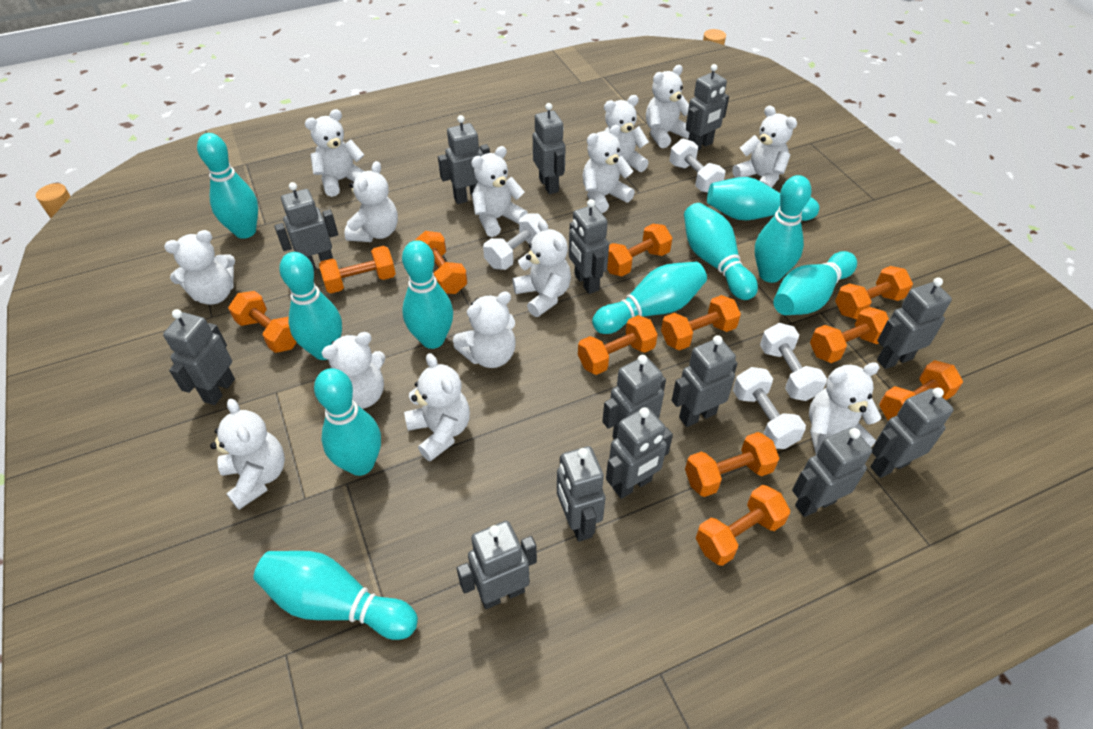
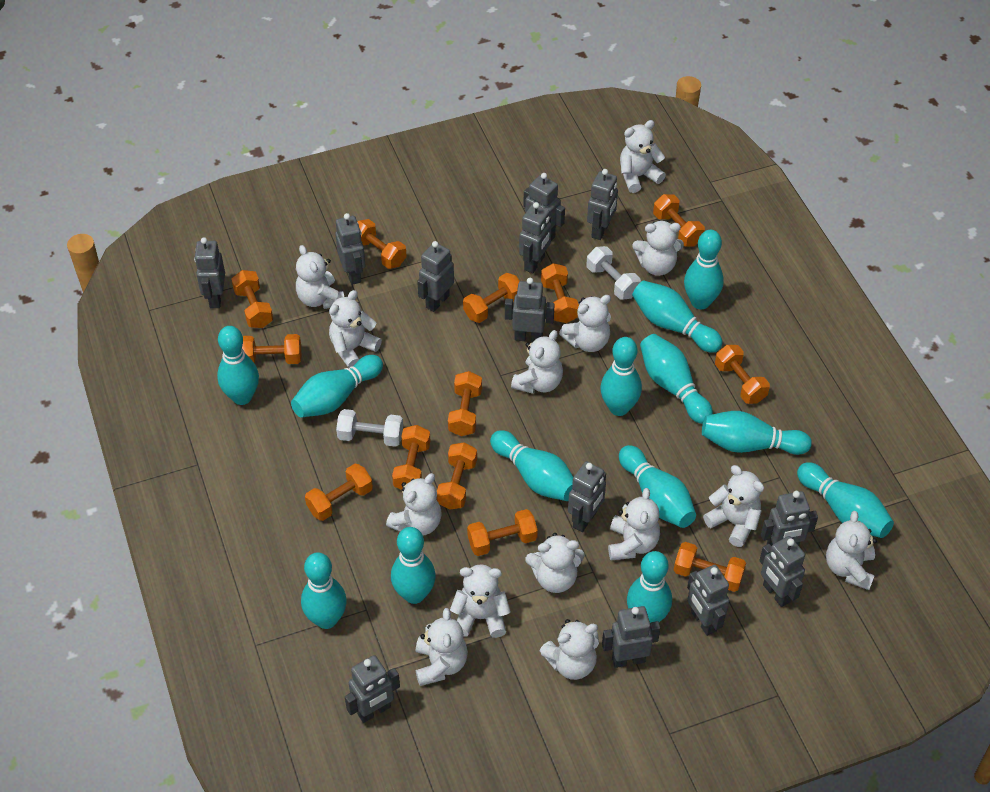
grey robot: [163,309,235,405] [274,182,338,271] [438,115,490,204] [457,521,537,609] [533,103,566,194] [557,446,605,542] [569,199,609,294] [602,355,666,439] [606,407,673,499] [672,335,738,427] [686,64,729,150] [792,427,872,517] [871,388,954,478] [877,277,952,369] = 14 -> [194,237,225,308] [335,213,365,285] [345,655,400,723] [417,241,454,312] [505,278,555,342] [519,202,552,273] [523,173,565,241] [568,461,606,532] [587,169,618,240] [602,606,660,668] [687,565,730,636] [759,536,805,607] [761,491,818,546] = 13
orange dumbbell: [228,291,297,353] [319,246,396,293] [414,231,467,294] [578,315,658,375] [607,224,672,276] [661,295,741,350] [685,432,779,497] [696,485,790,566] [810,307,889,363] [835,266,913,319] [879,360,963,420] = 11 -> [231,270,273,328] [242,334,301,364] [305,464,373,521] [357,219,407,269] [392,425,430,490] [437,442,477,509] [448,371,482,436] [463,273,520,323] [467,509,538,556] [541,263,579,323] [653,194,705,246] [674,542,746,592] [715,345,770,404] = 13
turquoise bowling pin: [197,133,258,239] [254,551,418,640] [279,252,342,360] [314,368,381,476] [402,240,453,349] [592,262,707,334] [684,203,758,300] [707,177,819,221] [755,175,812,283] [773,251,857,315] = 10 -> [217,326,259,405] [291,355,383,418] [301,552,347,629] [391,527,436,604] [490,430,573,501] [600,337,642,416] [619,445,696,528] [627,551,672,623] [632,280,723,353] [640,334,713,424] [684,230,724,310] [702,411,812,455] [797,462,894,538] = 13
white dumbbell: [483,213,548,270] [670,138,725,193] [733,367,806,449] [760,323,827,401] = 4 -> [336,409,403,447] [587,246,641,300] = 2

